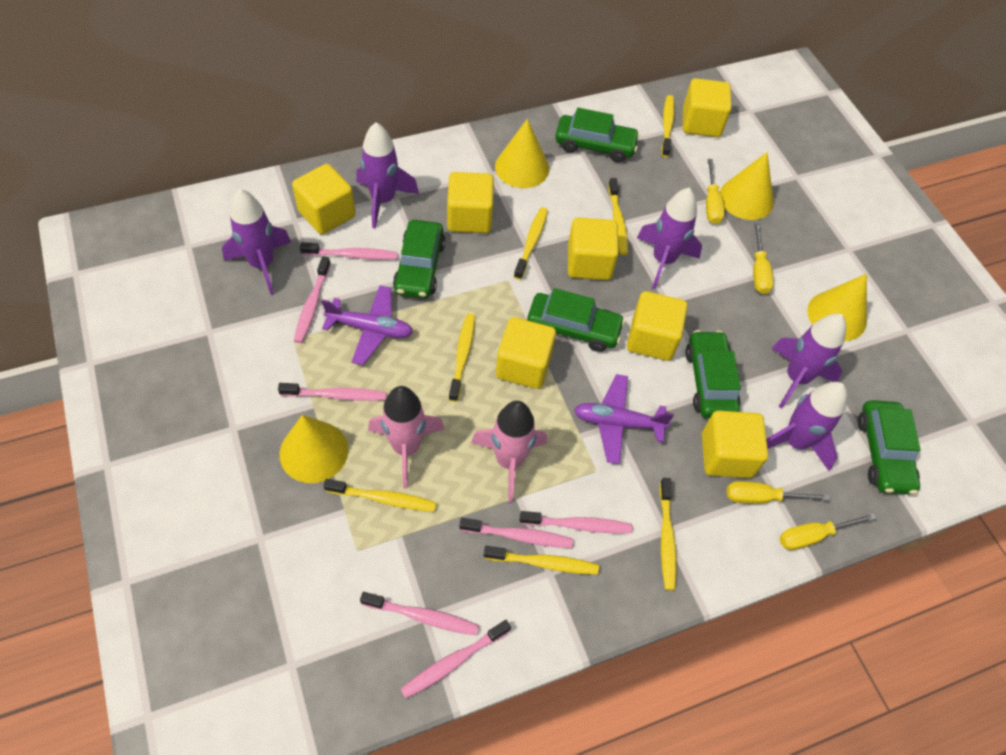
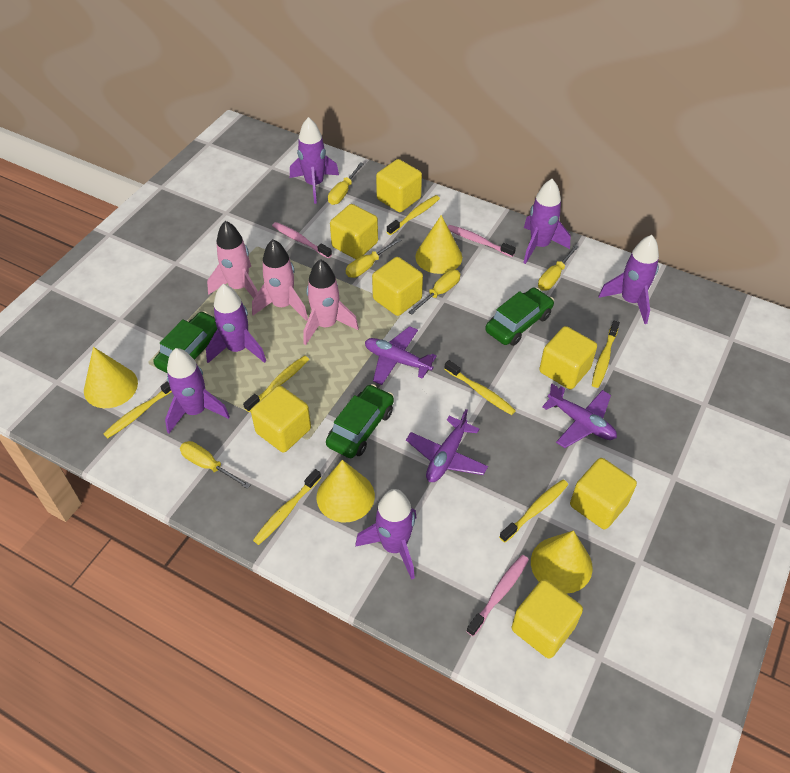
green car: [393,220,445,299] [527,288,625,352] [555,108,640,162] [685,330,741,419] [858,400,921,495] = 5 -> [154,311,217,373] [326,384,394,458] [485,288,554,346] = 3
pink rocket: [368,386,445,489] [471,401,547,502] = 2 -> [207,221,258,298] [252,239,308,321] [303,259,359,345] = 3
pink toothbrush: [278,383,386,401] [294,256,331,343] [300,242,398,260] [360,592,479,635] [400,620,511,698] [459,518,573,548] [520,511,632,534] = 7 -> [272,222,332,258] [448,225,516,257] [466,555,529,636] = 3
purple plane: [322,285,413,365] [574,374,674,464] = 2 -> [365,326,437,385] [406,409,488,482] [542,384,617,448] = 3
purple rocket: [222,189,291,295] [356,122,419,229] [637,188,702,289] [767,382,847,471] [772,314,846,408] = 5 -> [165,348,230,433] [206,284,266,363] [290,117,339,204] [355,489,417,580] [523,179,570,264] [598,235,659,324] = 6
yellow screwdriver: [706,159,725,224] [726,481,830,504] [753,222,774,294] [779,513,877,550] = 4 -> [180,441,250,489] [328,162,364,205] [346,238,401,278] [408,270,460,315] [538,245,579,291] = 5

